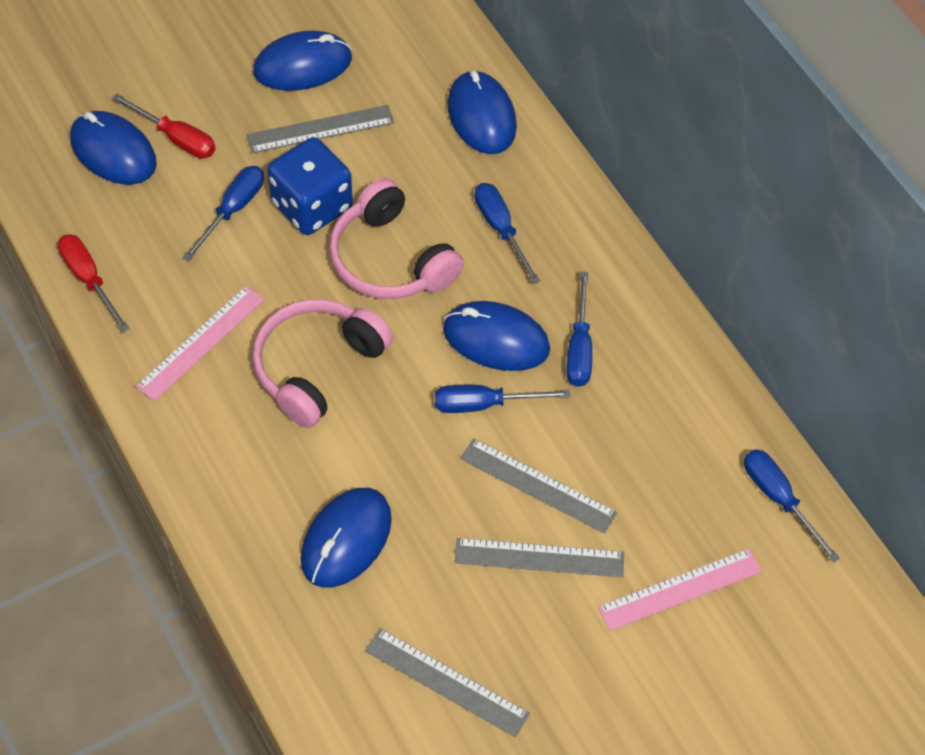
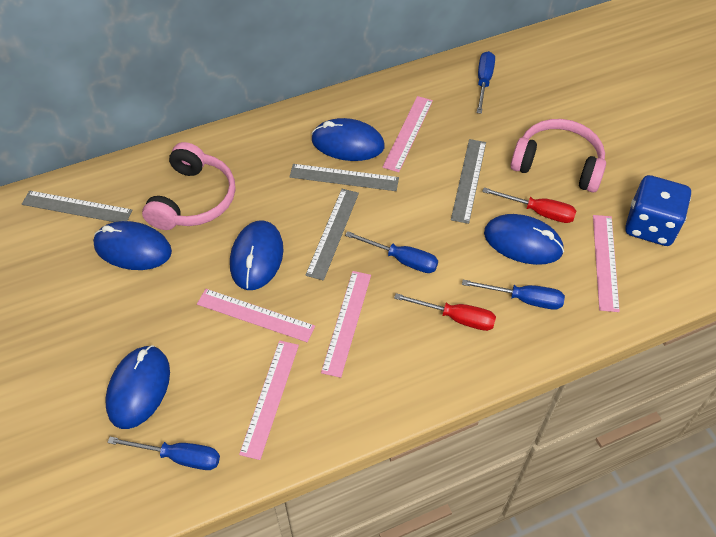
blue screwdriver: [183,166,264,261] [435,385,570,413] [474,183,540,284] [567,272,592,387] [744,449,840,562] = 5 -> [107,437,220,470] [345,231,438,273] [462,280,565,310] [477,51,495,114] = 4
pink ruler: [136,286,265,401] [598,549,762,631] = 2 -> [197,289,315,342] [239,340,299,460] [321,271,371,378] [383,96,433,172] [593,215,620,312] = 5

